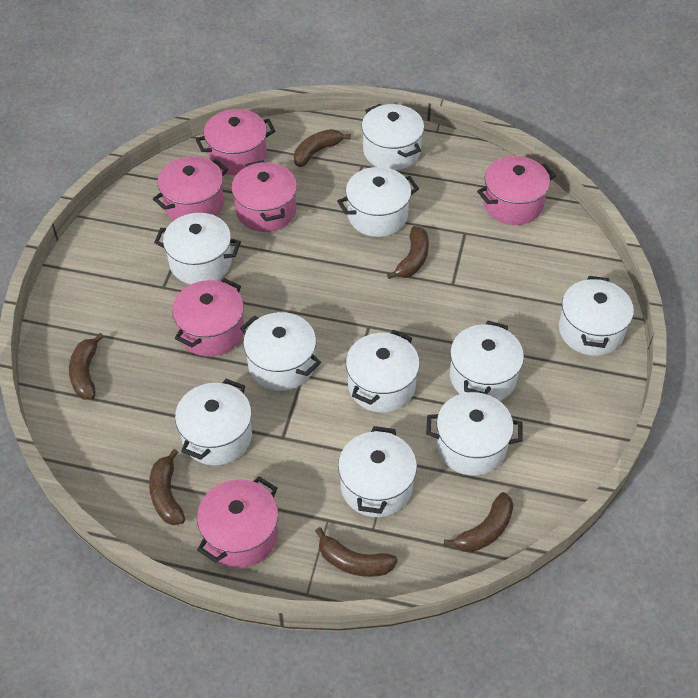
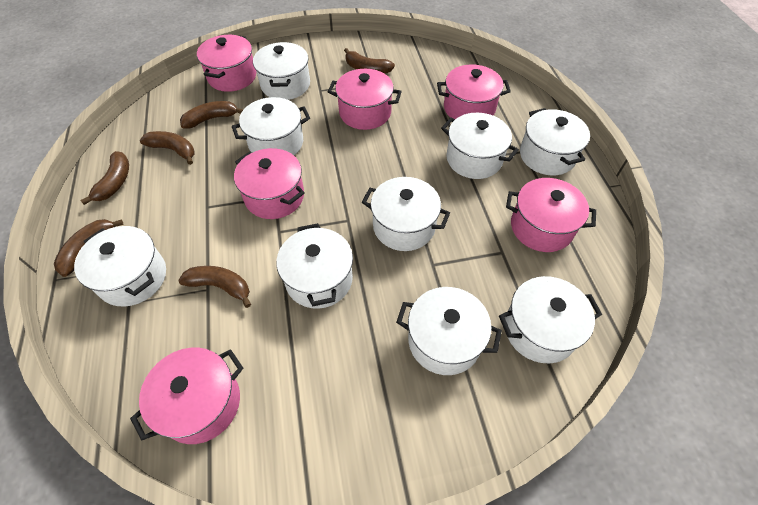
white pot: [154,213,241,284] [175,379,252,465] [240,312,321,391] [337,167,419,237] [338,426,417,517] [346,330,420,412] [362,104,424,170] [426,392,523,476] [450,321,524,401] [559,276,634,356] = 10 -> [74,226,166,307] [232,97,310,155] [253,42,310,100] [276,223,353,309] [362,177,450,251] [396,287,502,375] [441,113,519,179] [499,276,602,364] [520,108,590,175] = 9

